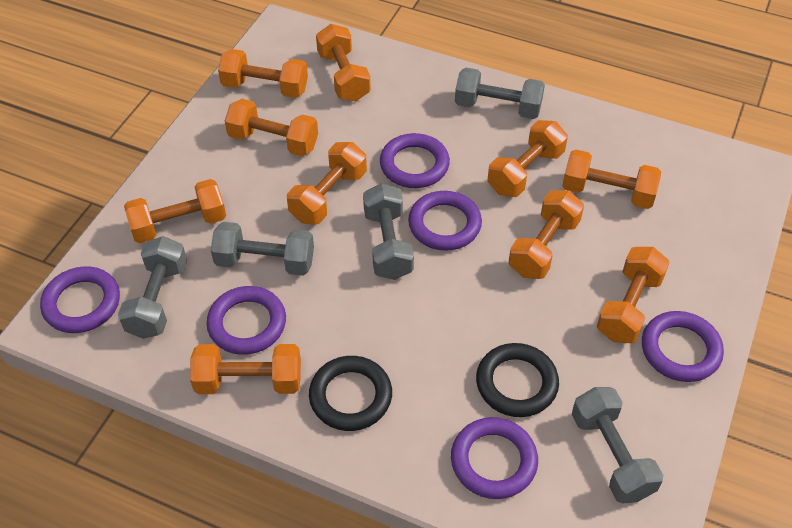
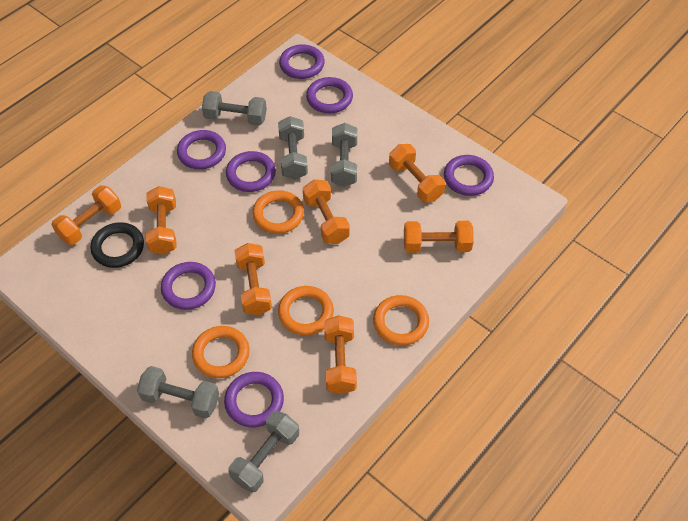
black ring: [309,356,392,431] [476,343,559,417] = 2 -> [90,222,144,268] = 1
orange dumbbell: [124,179,226,243] [190,344,301,394] [218,49,308,98] [225,99,318,156] [287,142,367,224] [316,24,371,102] [487,120,568,197] [509,190,584,279] [562,150,661,209] [597,247,670,343] = 10 -> [51,185,121,245] [146,186,176,255] [235,243,272,315] [303,180,350,244] [324,315,357,394] [389,144,445,203] [404,221,474,253] = 7
orange ring: none = 0 -> [192,326,250,378] [252,191,304,234] [278,286,334,336] [373,295,429,345] = 4
purple ring: [40,266,120,333] [206,286,286,355] [380,133,450,188] [408,191,482,251] [451,417,538,499] [642,311,724,382] = 6 -> [161,262,216,310] [177,130,226,169] [224,372,284,427] [226,151,276,192] [279,44,325,79] [306,77,353,113] [444,155,494,196] = 7

